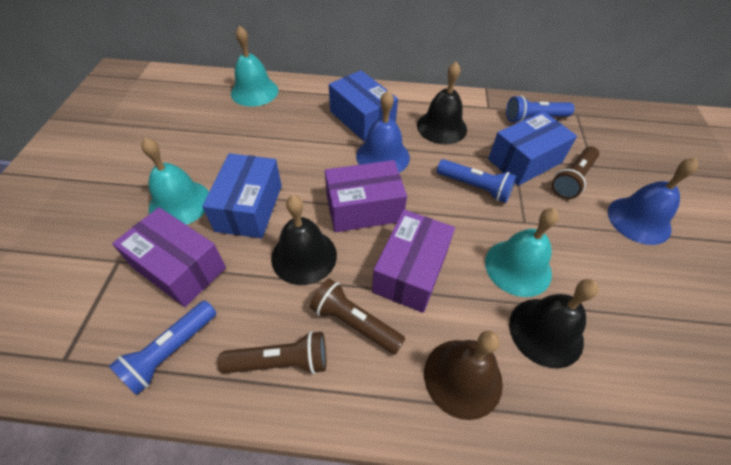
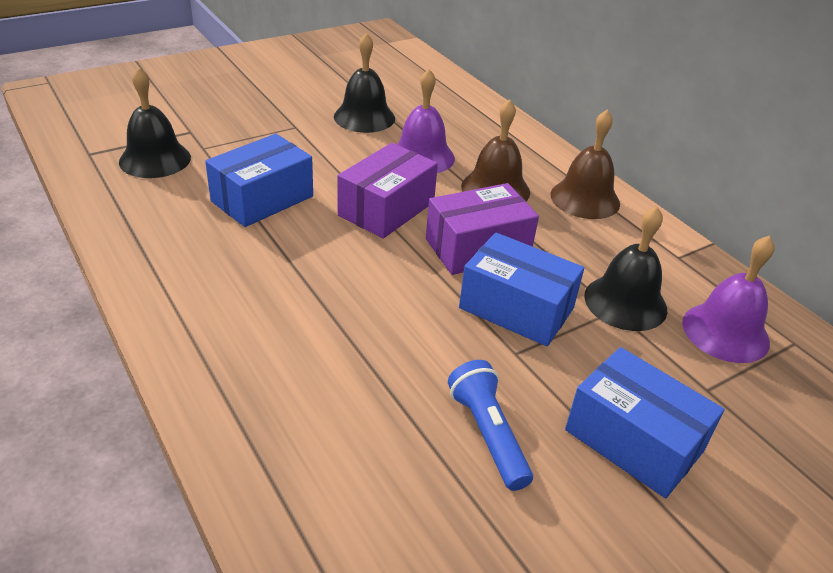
blue bell: [356,91,410,173] [608,158,698,245] = 2 -> none = 0
blue flashlight: [109,300,216,395] [437,159,517,203] [506,96,575,123] = 3 -> [448,360,533,491] = 1
brown bell: [424,331,503,420] = 1 -> [461,99,530,201] [550,110,620,219] = 2
brown flashlight: [218,331,326,374] [310,279,406,355] [552,146,599,199] = 3 -> none = 0
purple bell: none = 0 -> [396,69,455,173] [682,235,775,363] = 2
purple box: [112,207,226,307] [325,160,407,232] [372,210,455,313] = 3 -> [337,143,438,239] [426,183,539,275] = 2
turquoise bell: [141,138,209,225] [231,25,278,107] [485,208,559,297] = 3 -> none = 0

